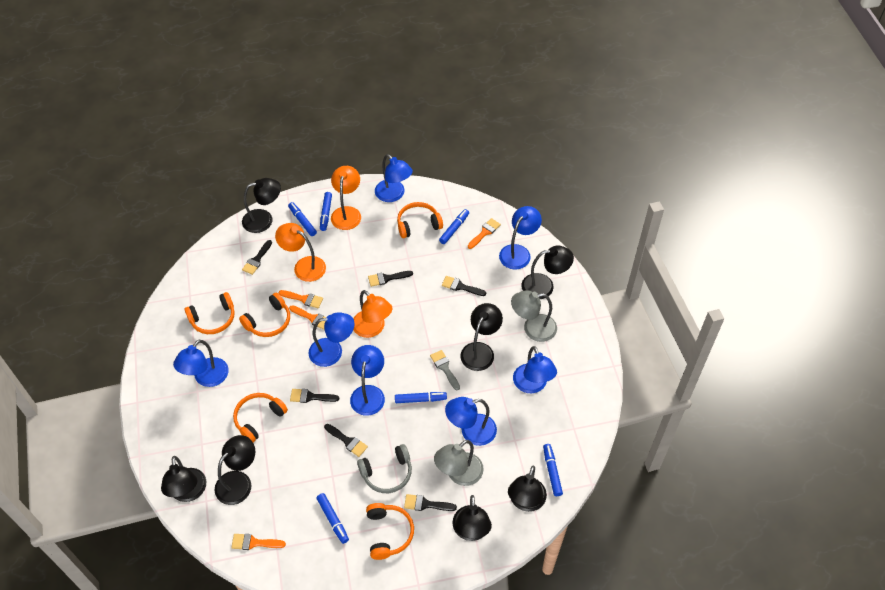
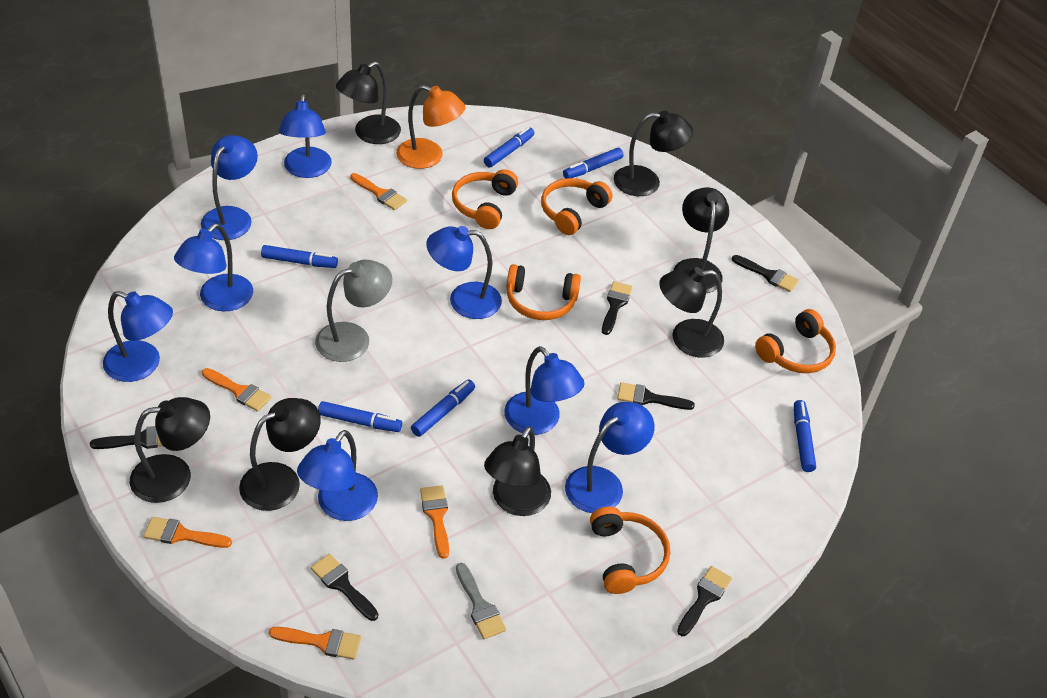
blue lamp: [173,340,229,387] [308,312,355,367] [350,345,385,416] [375,154,413,202] [445,397,497,446] [499,206,542,270] [513,346,557,393] = 7 -> [103,291,173,382] [174,223,253,311] [201,135,258,240] [279,94,332,178] [297,430,378,521] [426,226,502,319] [504,346,585,435] [565,402,654,513] = 8
grey headphones: [357,444,412,493] = 1 -> none = 0
grey lamp: [434,440,484,486] [511,290,557,342] = 2 -> [315,260,392,362] = 1
orange brush: [231,534,286,550] [279,290,323,308] [289,305,326,330] [468,218,501,249] = 4 -> [143,517,232,548] [202,368,271,412] [269,627,361,659] [350,173,407,210] [420,485,449,559] = 5
orange lamp: [275,223,326,282] [331,166,361,230] [353,290,392,338] = 3 -> [396,85,465,169] = 1

